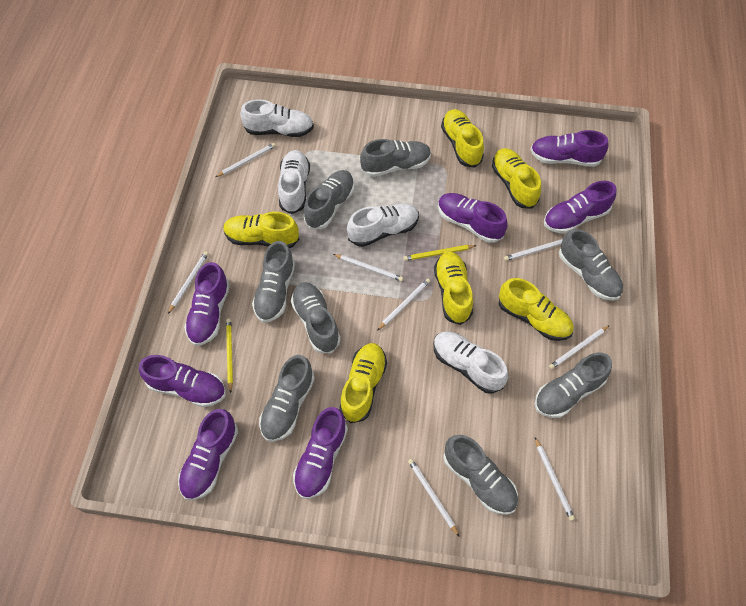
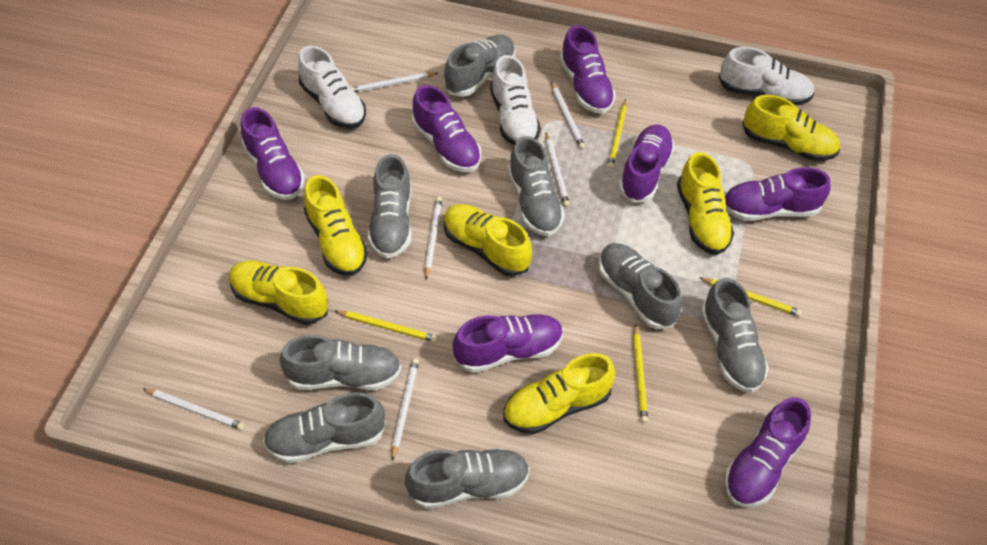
white pencil: [168,251,209,314] [216,143,276,177] [333,254,403,282] [377,278,430,331] [408,459,459,536] [504,239,563,261] [535,437,575,521] [549,325,610,370] = 8 -> [143,388,245,430] [350,72,438,92] [392,358,419,461] [425,197,442,279] [545,133,570,207] [551,82,585,149] = 6
white shoe: [240,99,314,137] [278,150,310,214] [347,204,419,247] [434,331,508,394] = 4 -> [298,46,366,129] [490,55,541,145] [719,47,814,106] = 3
yellow pencil: [226,319,233,393] [403,245,477,261] = 2 -> [335,310,437,342] [608,99,627,169] [633,324,648,423] [699,277,802,317] = 4

